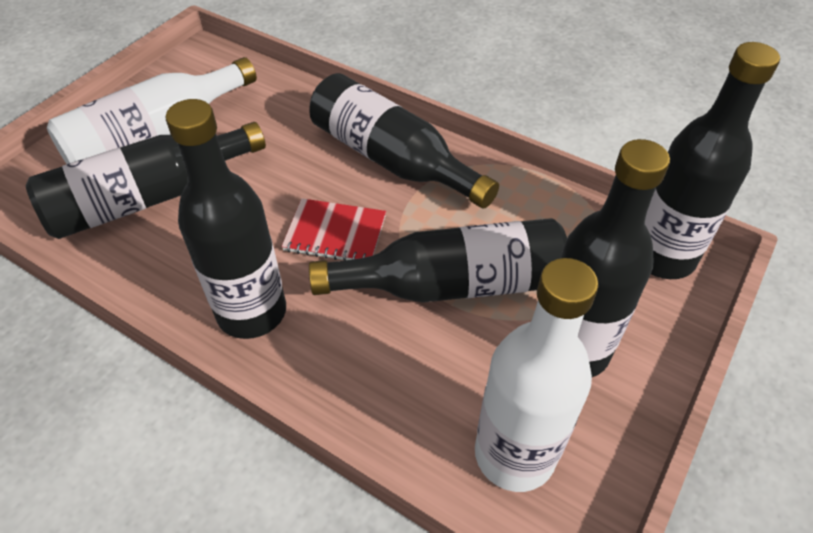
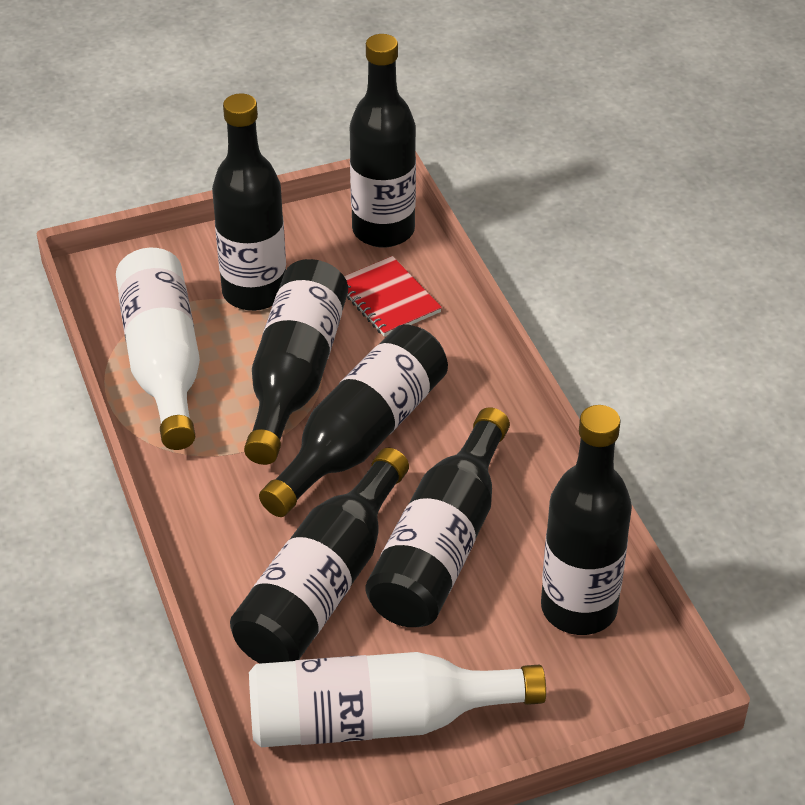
black bottle: [26,122,266,239] [166,99,286,339] [309,73,499,209] [309,218,567,303] [560,139,670,377] [645,42,780,279] = 6 -> [212,93,286,311] [230,448,409,664] [244,259,348,465] [259,324,448,517] [350,34,416,248] [366,407,510,627] [541,405,632,635] = 7

